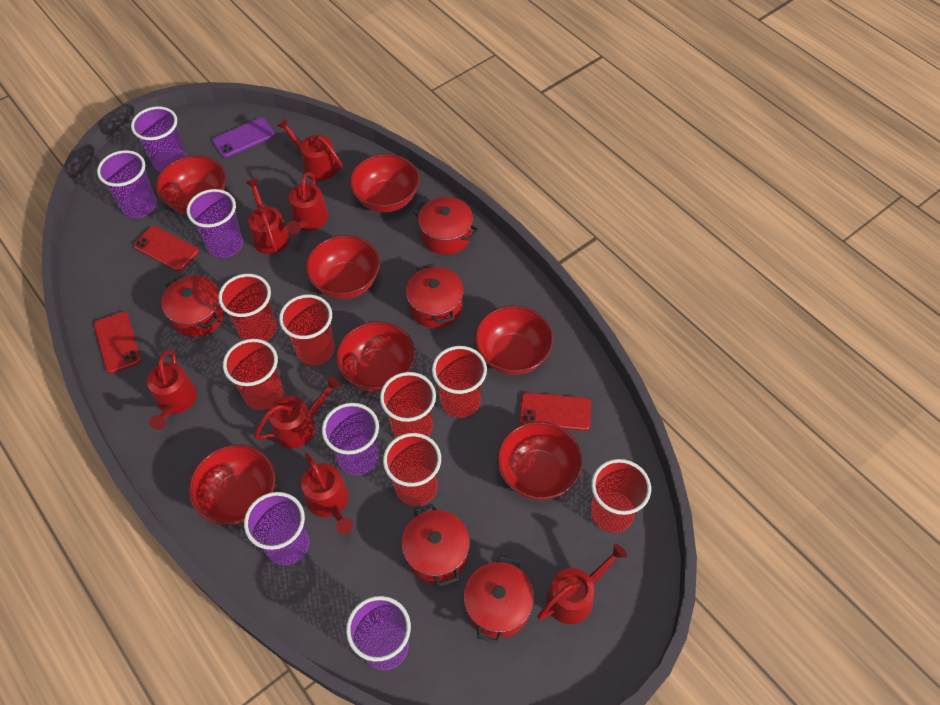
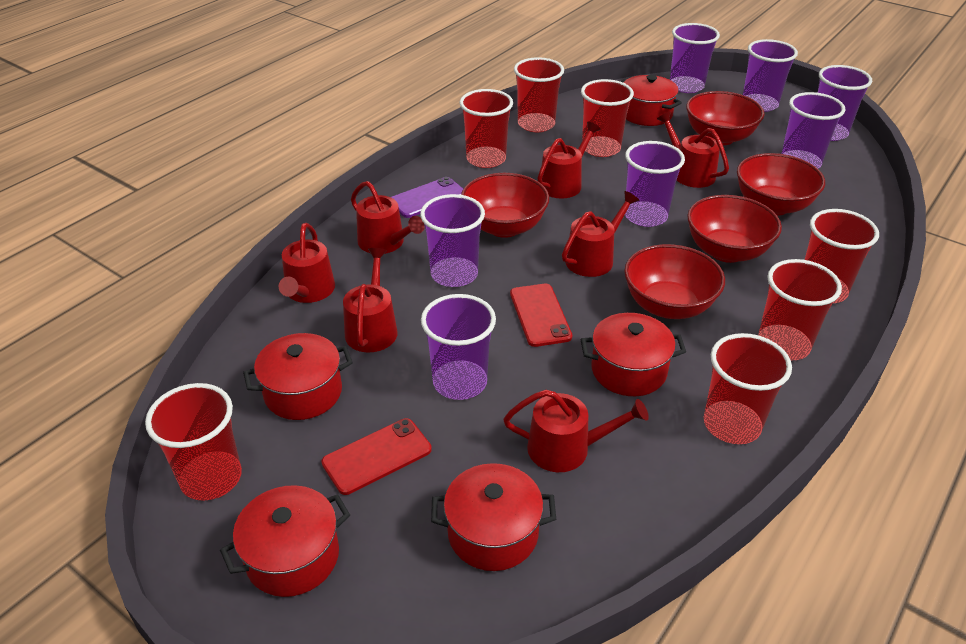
purple cup: [97,150,157,218] [131,106,187,172] [187,189,243,258] [244,492,309,566] [322,403,379,475] [346,596,411,670] = 6 -> [420,194,485,287] [421,294,496,400] [625,141,685,227] [670,23,720,93] [743,39,798,112] [781,92,846,169] [818,65,872,141] = 7
red bowl: [156,155,226,214] [189,444,275,525] [305,235,380,299] [336,321,415,392] [350,154,419,212] [475,306,553,375] [497,421,582,500] = 7 -> [461,173,549,238] [624,244,725,319] [686,91,765,146] [687,195,782,263] [737,153,825,216] = 5
red phone: [94,312,141,373] [133,226,199,271] [520,392,591,431] = 3 -> [321,418,432,495] [510,284,572,347] = 2

